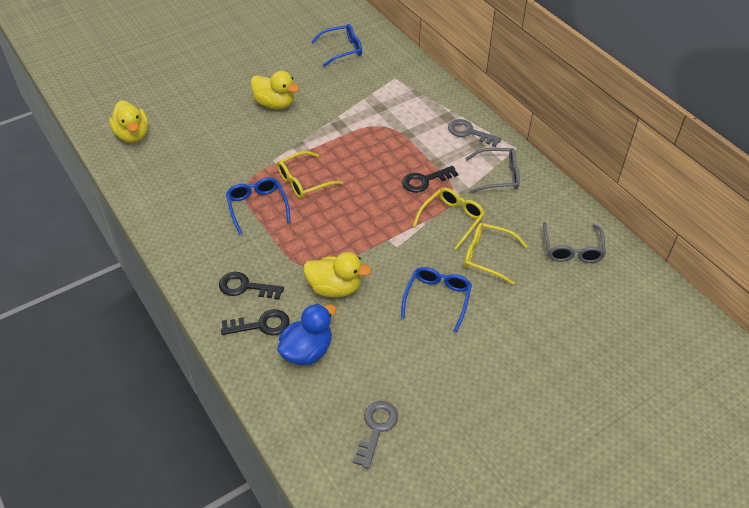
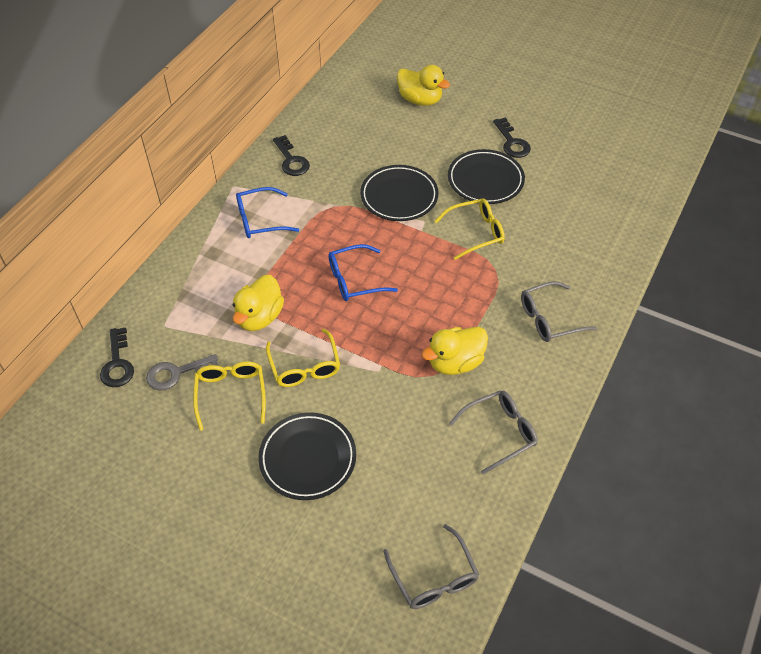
black plate: none = 0 -> [258,412,356,500] [360,165,439,221] [448,149,525,204] = 3
blue duck: [277,303,336,365] = 1 -> none = 0
blue glasses: [226,177,291,235] [311,24,362,67] [401,267,472,333] = 3 -> [236,187,299,238] [329,244,398,301] = 2
grey glasses: [465,148,520,193] [543,222,606,263] = 2 -> [383,524,479,609] [449,390,538,474] [521,281,597,342] = 3
grey key: [353,401,398,469] [448,119,502,147] = 2 -> [146,354,219,391] = 1

